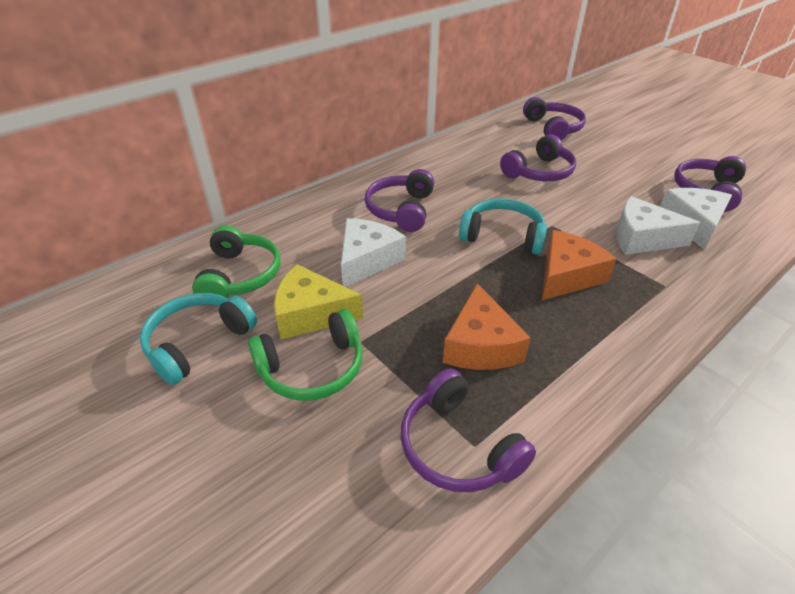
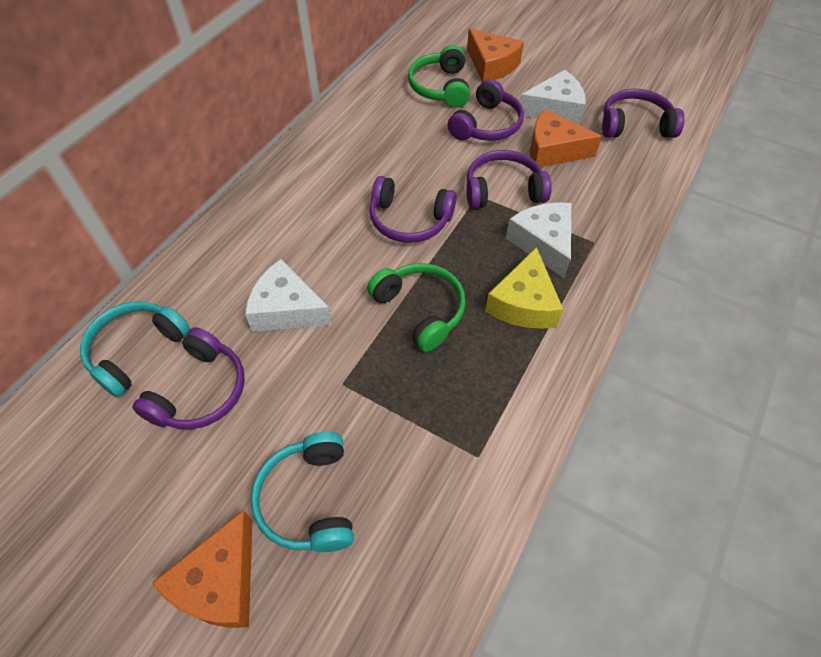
orange cheese: [443,283,531,370] [542,230,617,300] = 2 -> [152,510,252,628] [467,29,524,82] [530,109,602,167] = 3

